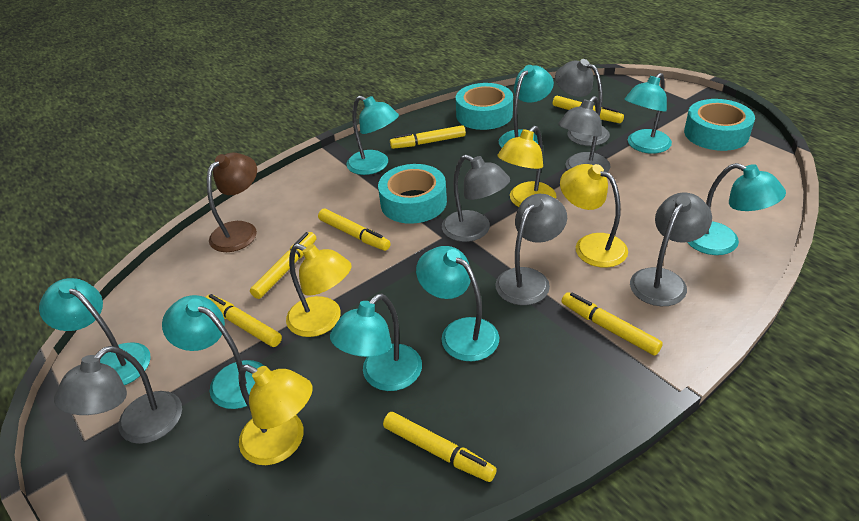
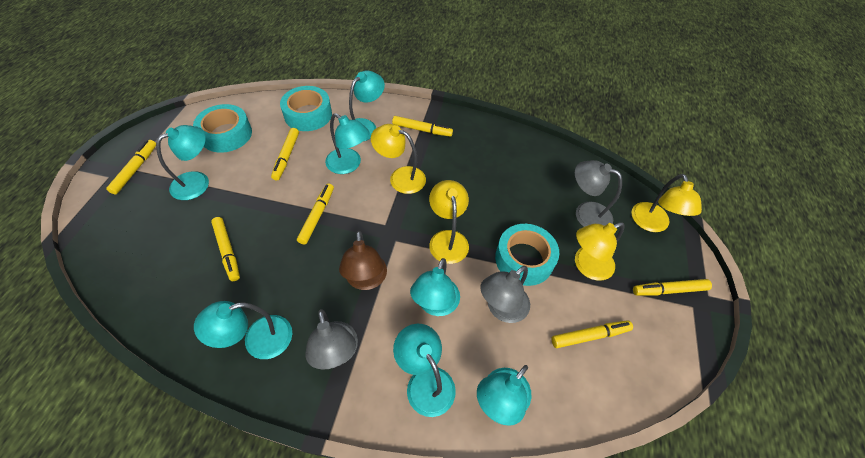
grey lamp: [54,346,182,444] [442,155,510,242] [495,194,567,305] [555,59,610,146] [558,96,611,173] [630,192,712,306] = 6 -> [305,309,358,370] [480,266,530,323] [575,160,622,227] = 3
turquoise lamp: [39,278,151,385] [162,295,264,409] [330,294,422,391] [347,96,399,175] [416,246,499,361] [499,65,554,148] [624,73,672,153] [687,163,786,255] = 8 -> [156,125,209,200] [194,301,292,359] [325,113,369,174] [349,70,385,141] [393,324,456,417] [410,258,460,316] [477,365,532,426] = 7

